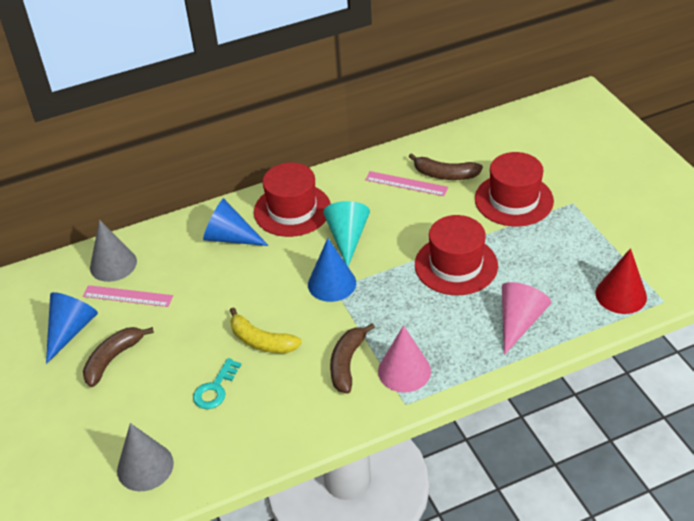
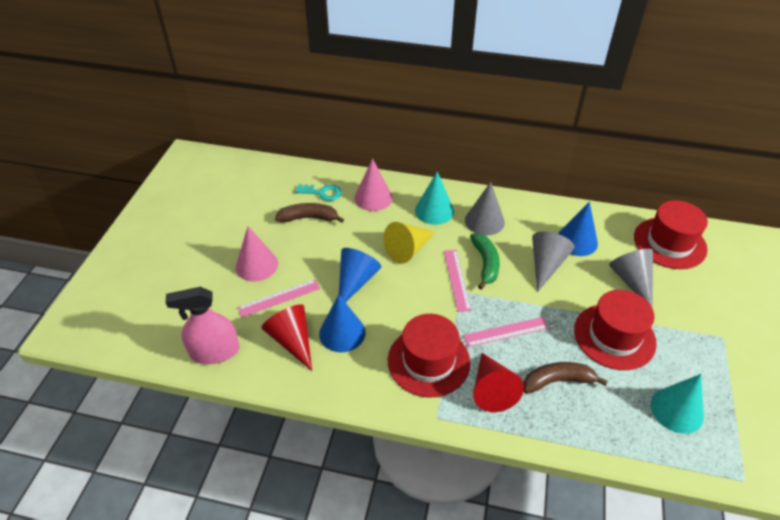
brown banana: [83,327,154,387] [330,323,375,394] [408,153,483,180] = 3 -> [275,203,344,223] [523,362,608,394] = 2
green banana: none = 0 -> [470,233,500,290] = 1
grey cone: [90,219,137,282] [117,423,174,491] = 2 -> [465,182,505,235] [532,231,575,292] [609,249,653,307] = 3
pink ruler: [83,285,173,307] [365,171,448,196] = 2 -> [237,279,320,317] [444,250,472,312] [463,317,549,347] = 3
pink spray bottle: none = 0 -> [165,287,239,364] = 1
red cone: [595,248,647,314] = 1 -> [262,304,312,371] [473,353,524,412] = 2
turquoise cone: [323,201,370,266] = 1 -> [415,171,454,225] [651,374,704,434] = 2
yellow banana: [230,307,302,353] = 1 -> none = 0
yellow cone: none = 0 -> [383,222,435,264] = 1

